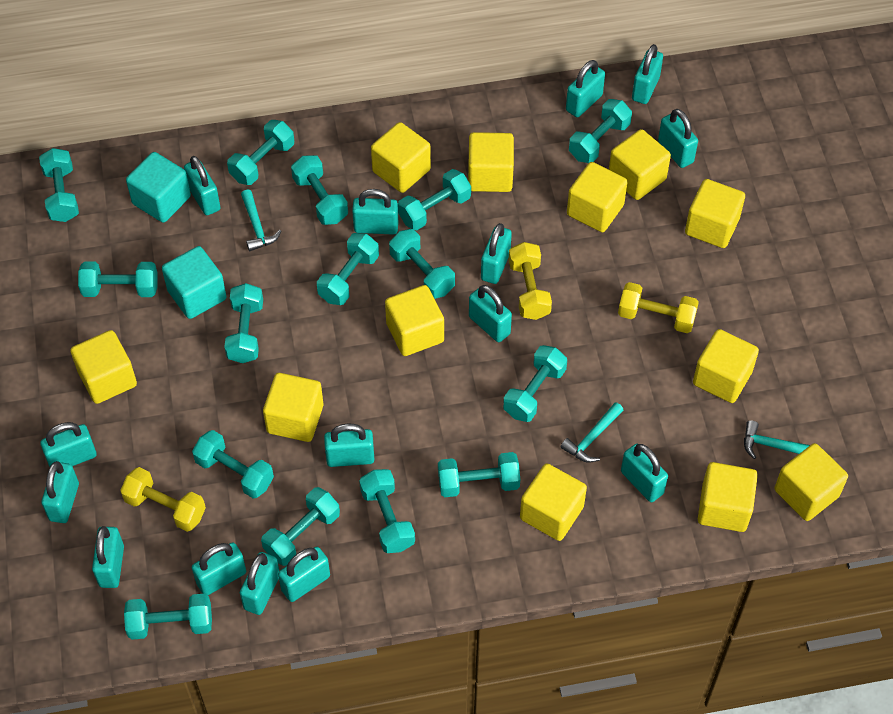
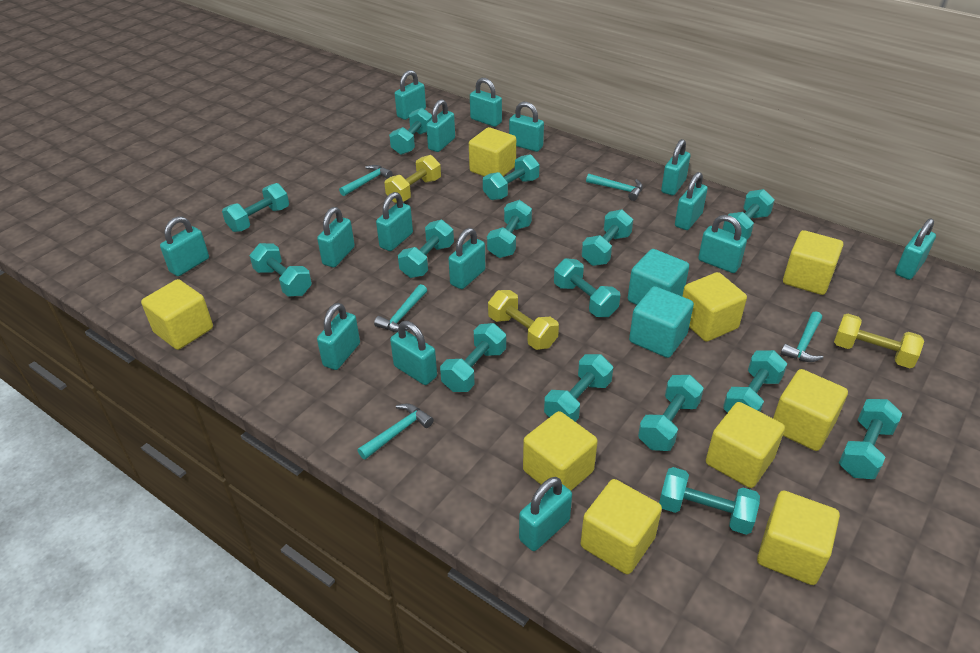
turquoise hammer: [241,189,281,251] [560,402,623,463] [744,420,810,459] = 3 -> [339,165,393,196] [357,404,434,460] [374,284,427,332] [586,174,643,201] [781,311,823,362] = 5
yellow cube: [70,330,137,404] [263,373,323,442] [371,122,431,193] [385,285,444,356] [468,132,514,192] [520,464,587,541] [567,162,628,232] [609,129,671,200] [685,179,745,248] [693,329,759,403] [698,462,758,532] [775,443,848,521] = 12 -> [141,279,213,350] [469,127,516,176] [523,411,598,491] [581,479,662,574] [682,272,747,342] [706,402,785,488] [757,491,840,585] [773,369,848,451] [783,230,843,295] = 9

